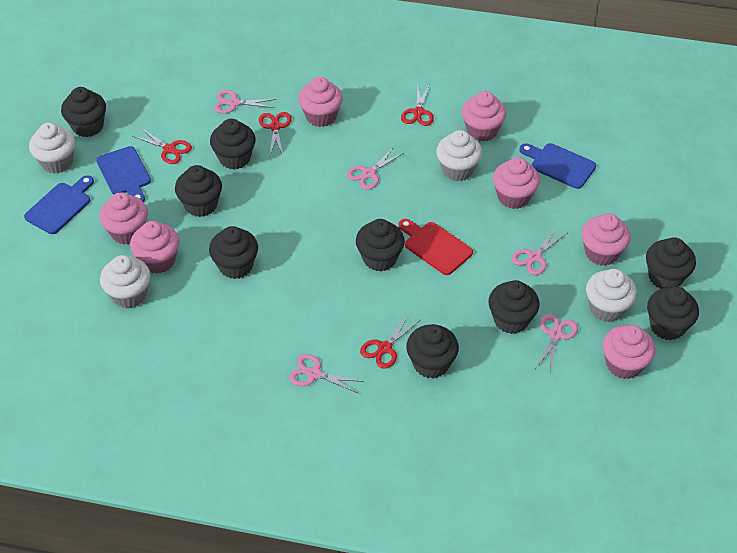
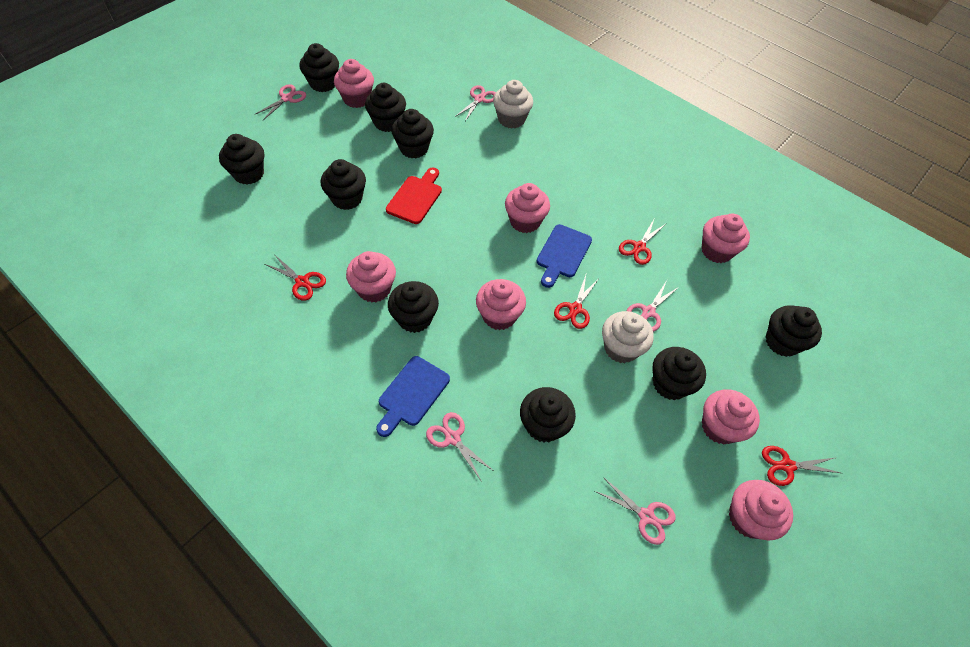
blue cutting board: [24,175,94,234] [96,146,151,202] [519,143,596,189] = 3 -> [376,356,450,437] [537,224,592,288] = 2
white cupcake: [29,123,75,174] [100,255,150,308] [436,130,482,181] [586,269,637,322] = 4 -> [493,80,533,129] [602,311,654,363] = 2

